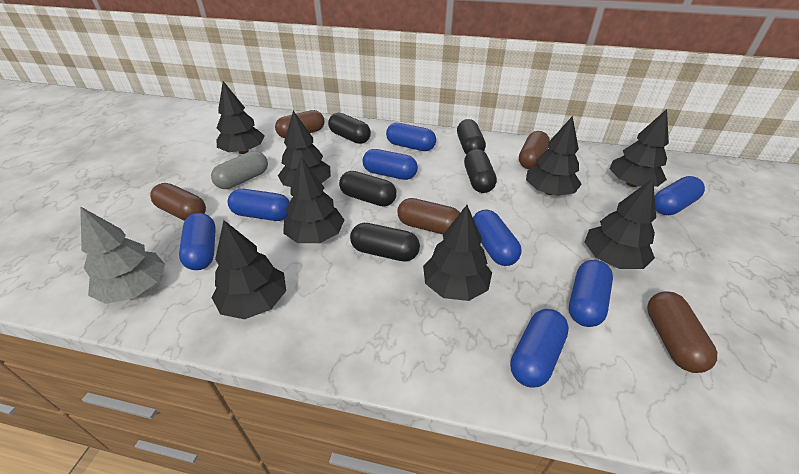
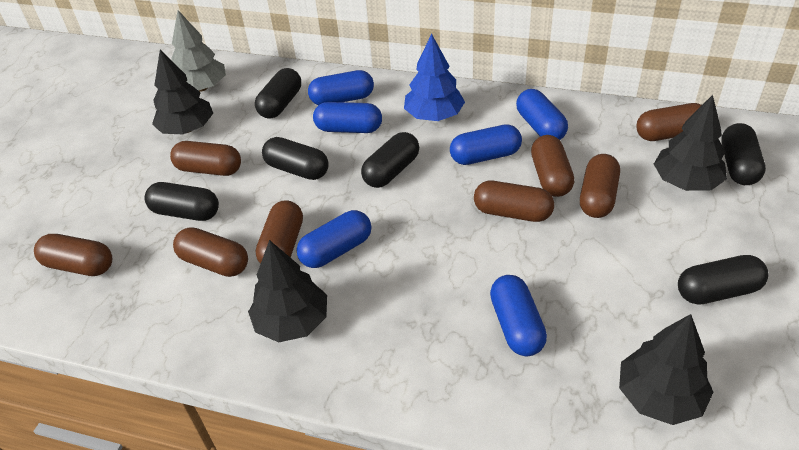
black capsule: [328,113,371,144] [339,171,397,207] [350,223,420,261] [457,119,486,154] [464,149,497,193] = 5 -> [144,182,219,221] [255,68,301,119] [262,137,329,180] [361,132,419,188] [678,255,768,305] [721,123,766,185] = 6
black tree: [212,220,286,319] [217,81,265,154] [278,111,331,187] [283,157,344,243] [423,205,492,301] [526,116,582,196] [585,178,656,269] [610,109,669,187] = 8 -> [152,50,213,134] [248,240,327,342] [619,314,714,425] [654,95,727,191] = 4
blue capsule: [179,213,216,270] [228,189,290,221] [363,149,418,180] [386,123,436,151] [473,209,521,266] [510,309,569,388] [569,260,613,327] [655,176,705,215] = 8 -> [296,210,371,268] [308,70,374,105] [313,102,382,133] [450,124,522,165] [490,275,547,356] [516,89,568,140] = 6
blue tree: none = 0 -> [404,34,465,121] = 1
brown capsule: [150,183,206,221] [275,110,325,138] [397,198,460,234] [519,131,550,169] [647,291,717,373] = 5 -> [34,234,112,276] [170,141,241,176] [173,227,248,277] [256,200,303,264] [474,181,554,222] [531,135,574,197] [580,154,620,218] [636,103,702,141] = 8
grey capsule: [211,151,268,189] = 1 -> none = 0

